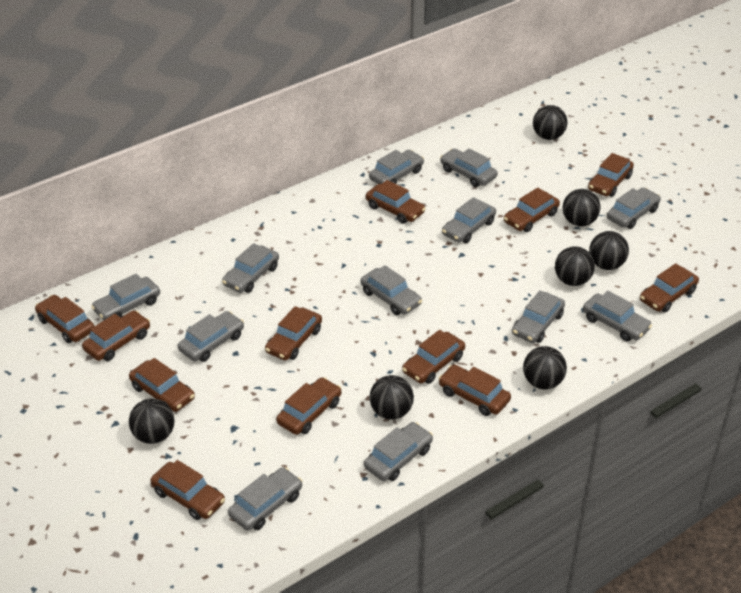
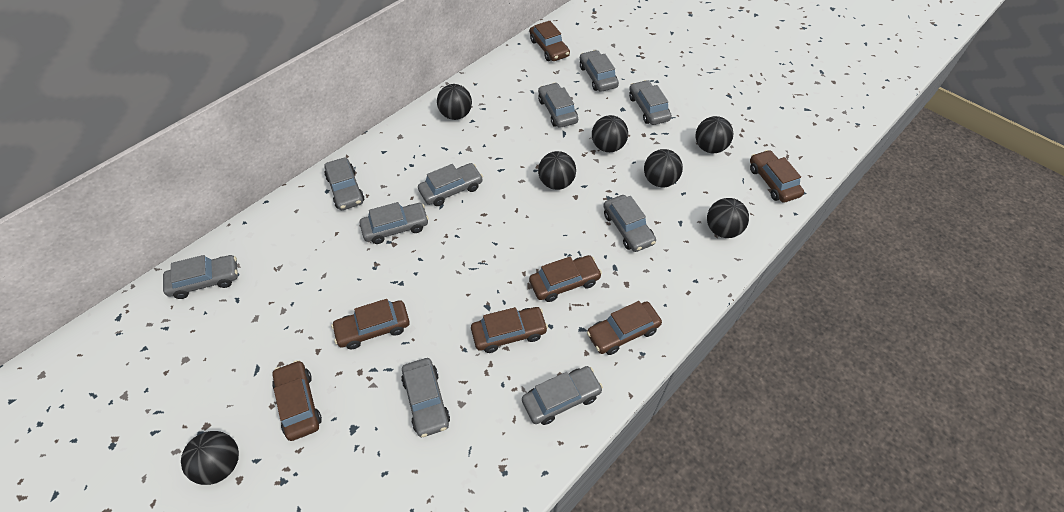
brown car: [35,295,95,343] [82,310,150,361] [129,358,195,412] [150,460,225,520] [265,306,322,361] [276,377,341,435] [366,180,426,224] [402,330,465,384] [438,365,511,416] [504,188,560,232] [588,153,634,197] [640,263,699,313] = 12 -> [272,360,322,441] [331,299,410,349] [471,307,548,353] [529,255,602,302] [530,21,570,61] [587,301,662,355] [750,150,804,203] = 7
grey car: [91,274,160,321] [178,311,244,362] [222,243,279,293] [228,467,302,531] [360,265,422,315] [364,422,433,481] [369,150,424,184] [440,148,498,187] [442,197,496,243] [512,290,565,343] [583,291,652,341] [607,187,661,229] = 12 -> [163,255,238,299] [324,158,364,210] [360,202,429,244] [401,358,450,437] [418,163,483,206] [522,366,603,425] [538,83,578,128] [580,50,619,92] [603,195,656,252] [629,80,672,125] = 10

